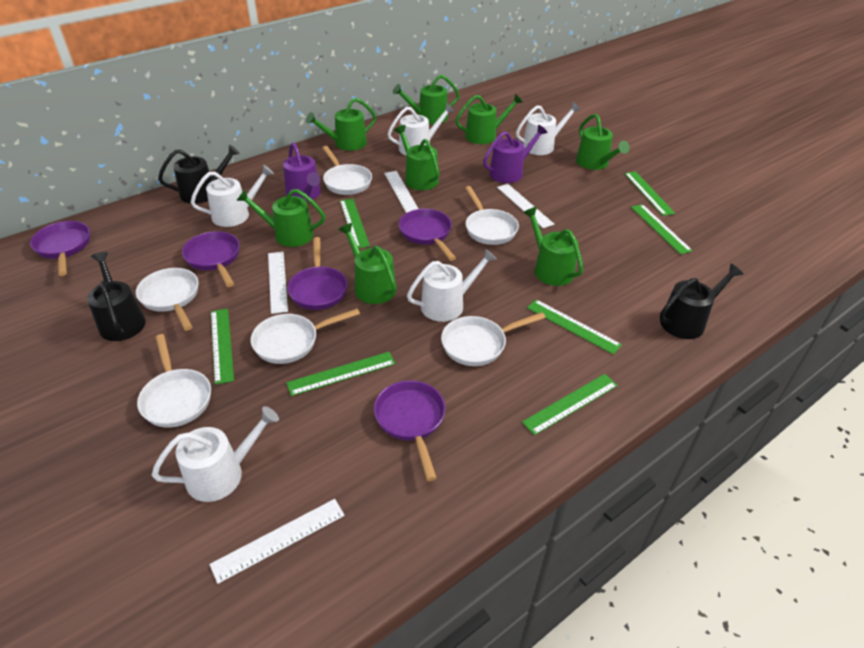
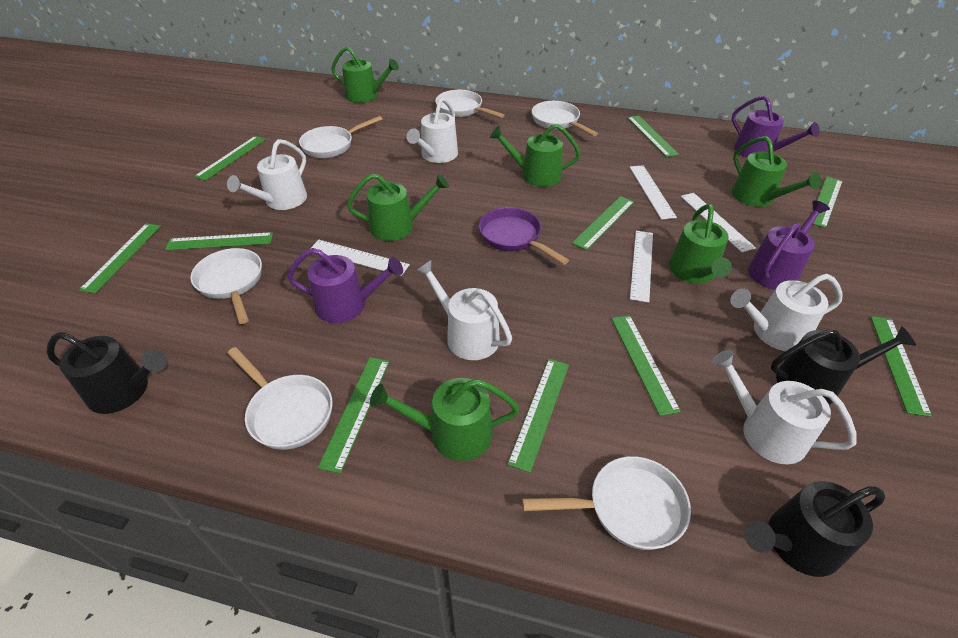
green ruler: [211,309,234,385] [286,352,396,396] [340,199,370,248] [522,374,618,435] [527,299,622,355] [624,171,675,216] [631,204,693,254] = 7 -> [79,223,161,293] [165,232,273,250] [194,136,266,181] [318,357,390,474] [507,359,569,473] [572,196,634,250] [611,315,681,416] [627,115,679,157] [813,177,843,228] [870,316,932,417] = 10
green watering can: [237,189,325,247] [306,98,376,151] [338,223,397,304] [393,75,460,124] [394,125,440,190] [455,94,523,144] [523,207,583,286] [576,114,630,170] = 8 -> [331,47,399,103] [347,174,449,241] [370,378,520,461] [490,124,581,187] [669,204,732,284] [732,136,821,207] = 6
purple pan: [30,221,90,276] [182,231,240,287] [287,237,348,310] [374,380,445,481] [399,209,456,261] = 5 -> [479,207,569,265] = 1
purple watering can: [283,142,321,201] [483,125,548,183] = 2 -> [287,248,403,323] [732,95,820,158] [748,200,830,290] = 3

